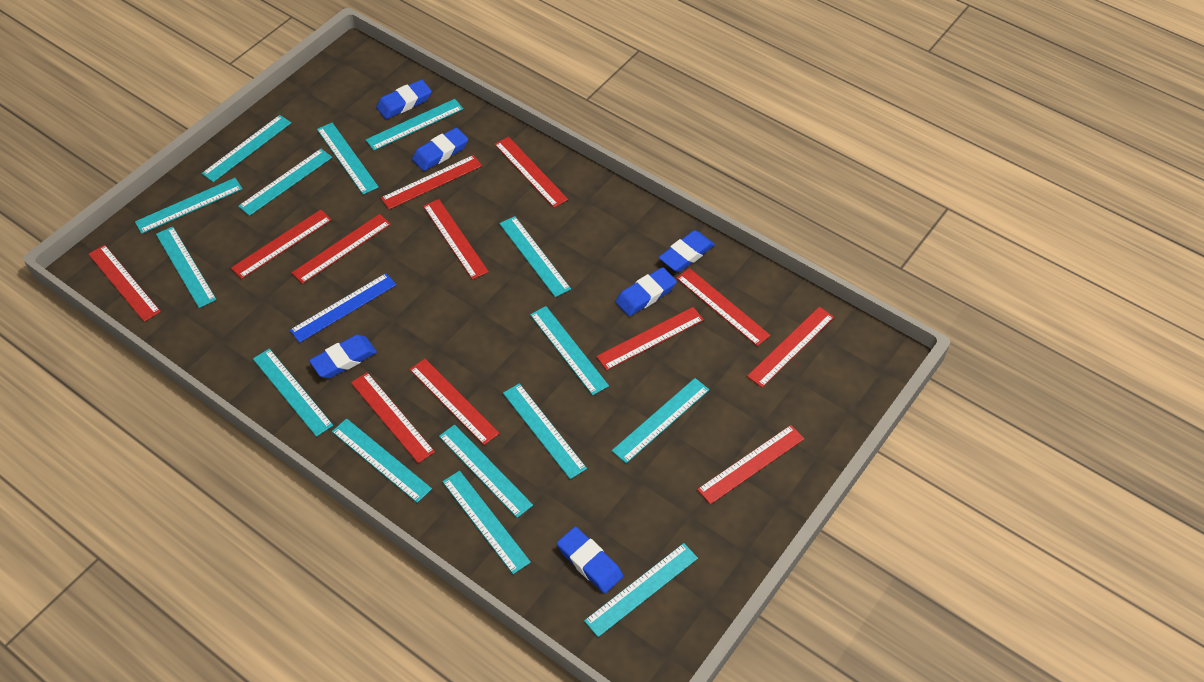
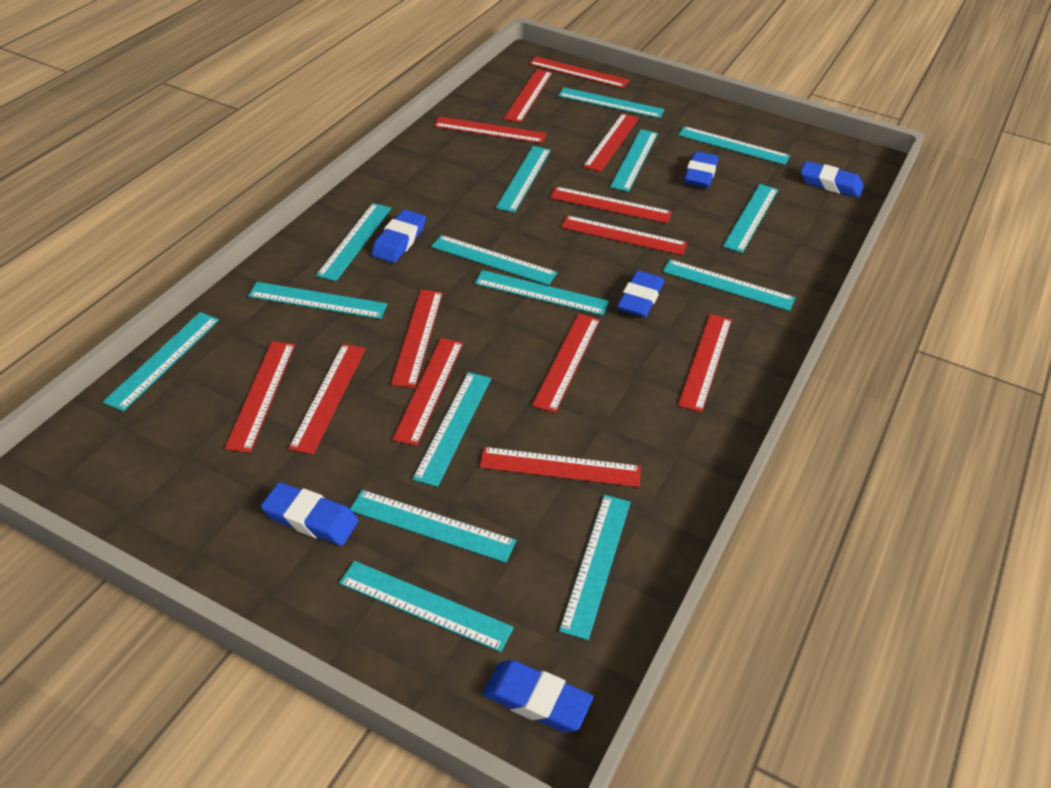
blue ruler: [290,273,396,343] = 1 -> none = 0
red ruler: [88,245,161,322] [231,210,332,279] [291,214,391,284] [351,372,435,463] [381,155,482,209] [410,359,500,445] [423,199,489,280] [494,137,568,208] [596,307,704,370] [676,268,771,346] [697,425,804,504] [747,307,834,388] = 12 -> [224,341,295,452] [288,344,365,454] [391,290,443,388] [392,338,463,446] [434,117,546,143] [479,447,641,487] [503,69,552,123] [529,56,629,88] [532,314,600,413] [550,187,672,223] [561,215,687,255] [583,113,639,172] [678,314,732,412] = 13

